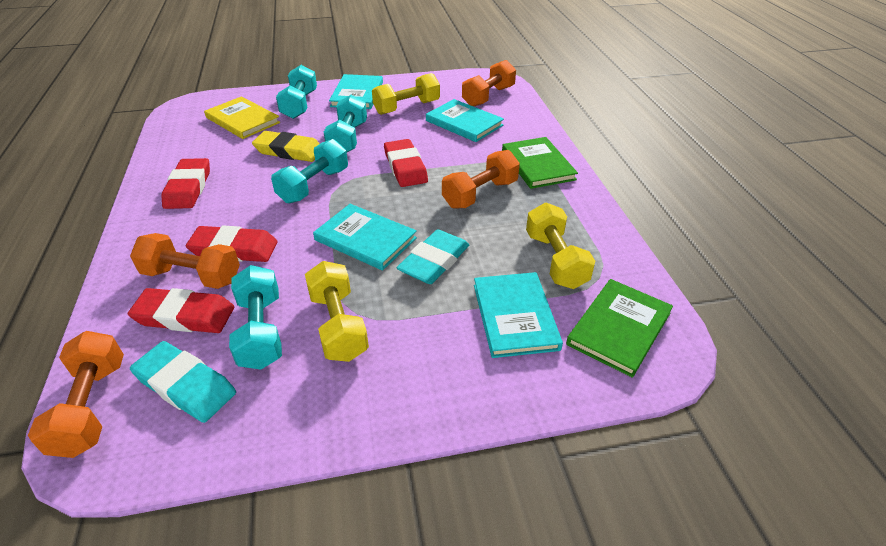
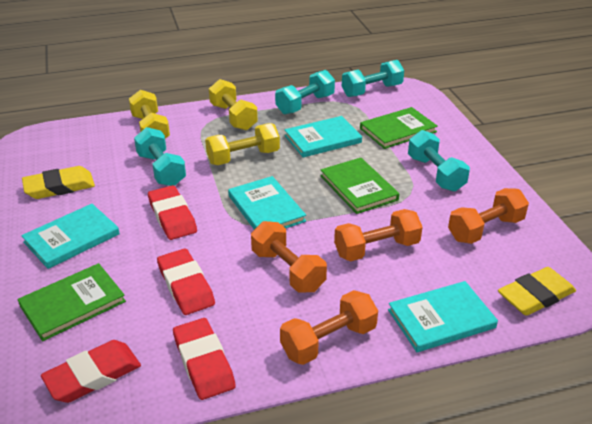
green book: [502,137,578,189] [566,279,673,378] = 2 -> [18,263,126,341] [320,158,399,214] [360,107,438,149] = 3
turquoise eraser: [130,341,236,423] [397,229,469,284] = 2 -> none = 0
yellow book: [204,96,280,139] = 1 -> none = 0
yellow eraser: [252,131,320,162] = 1 -> [22,166,95,199] [498,267,576,316] = 2

